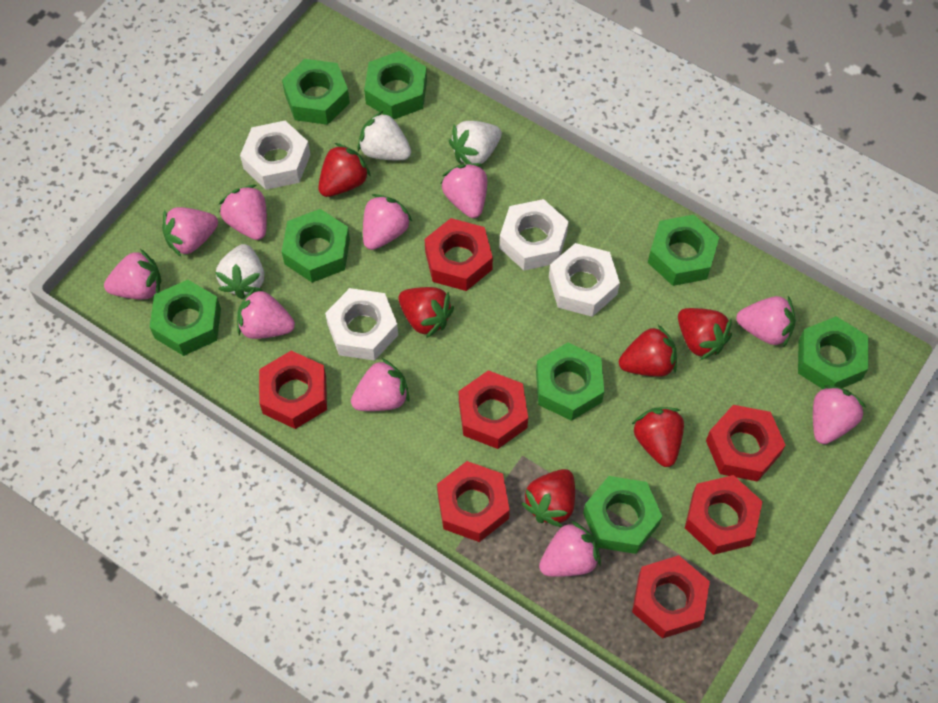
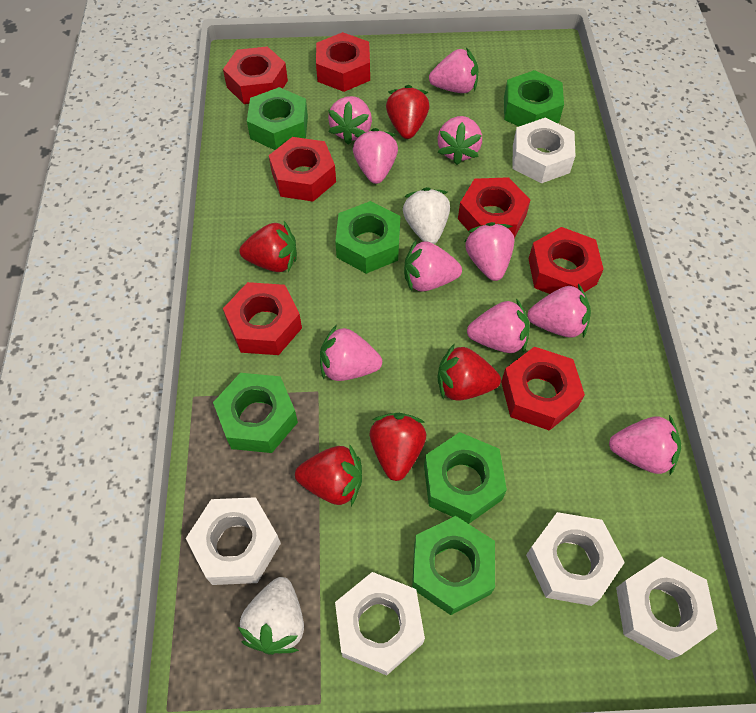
green nut: [150,280,221,356] [282,59,350,125] [282,209,350,283] [364,51,427,119] [536,343,604,421] [583,476,663,554] [648,215,719,286] [798,316,868,389] = 8 -> [213,373,298,453] [247,87,308,150] [335,201,400,274] [412,516,495,615] [424,432,507,524] [504,70,564,126] = 6
red strawberry: [318,143,371,197] [399,287,454,338] [522,469,575,527] [619,325,677,377] [632,407,684,467] [678,308,732,360] = 6 -> [239,221,297,272] [295,445,362,506] [370,413,426,481] [386,85,429,139] [438,343,501,401] = 5
white nut: [240,121,310,190] [325,288,398,361] [499,199,569,270] [549,243,620,317] = 4 -> [186,497,281,585] [335,572,425,675] [512,118,576,183] [526,512,625,606] [616,557,718,660] = 5
white strawberry: [215,244,264,299] [358,111,411,160] [449,121,502,164] = 3 -> [238,577,304,655] [403,187,450,244] = 2

